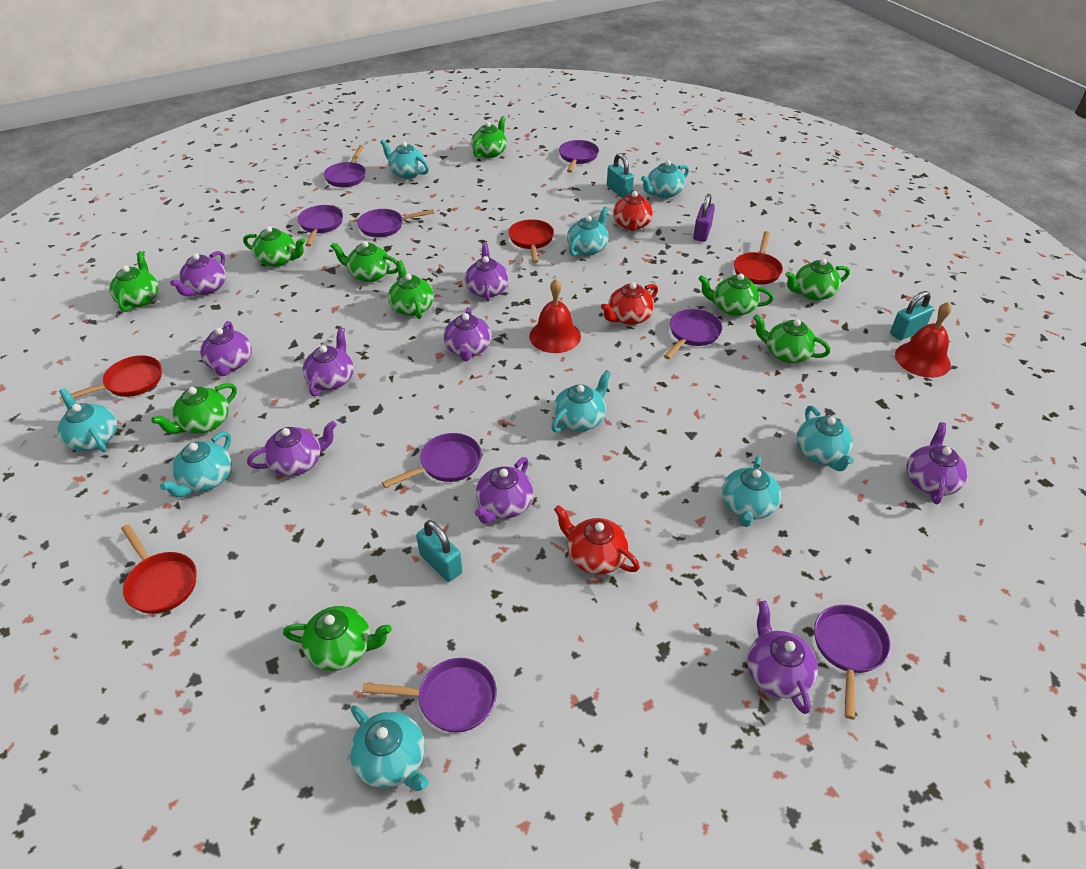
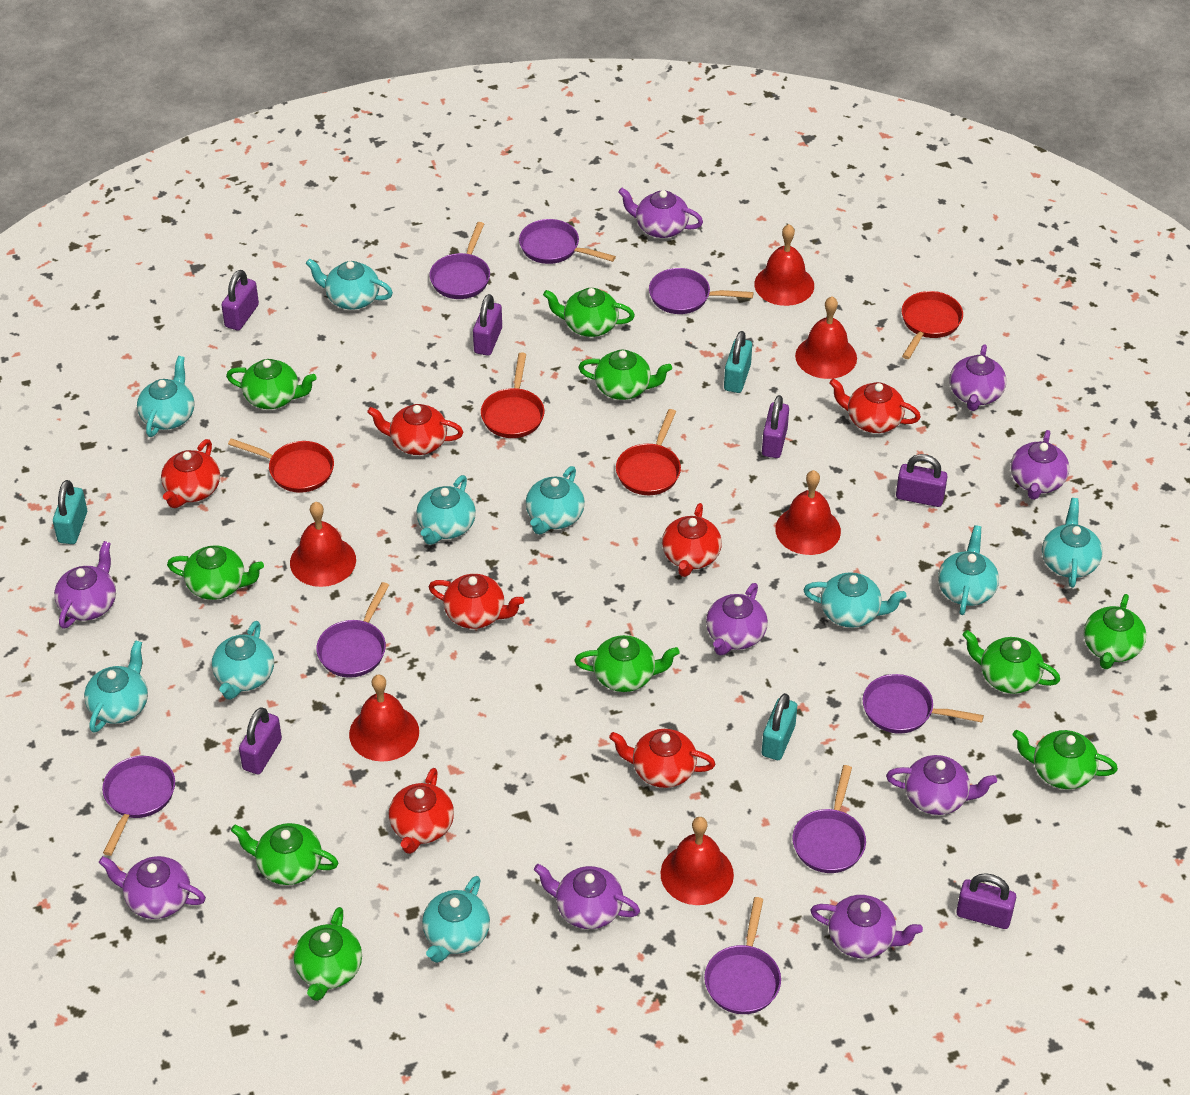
purple padlock: [693,194,715,242] = 1 -> [221,270,259,331] [239,707,282,774] [473,294,502,356] [762,395,789,458] [896,454,948,507] [956,873,1016,929] = 6
red bell: [529,279,581,353] [895,302,952,378] = 2 -> [290,502,356,587] [349,674,419,762] [660,817,734,905] [754,224,814,306] [775,470,841,555] [795,296,857,379] = 6
red teapot: [554,505,640,575] [601,282,658,325] [613,190,653,231] = 3 -> [161,439,220,508] [367,404,463,455] [389,768,454,854] [429,574,524,629] [609,729,715,788] [662,503,722,577] [829,378,921,433] = 7
turquoise teapot: [58,388,117,452] [160,432,232,497] [350,705,429,791] [380,139,429,179] [551,370,611,432] [567,207,609,256] [641,160,689,198] [722,456,781,527] [796,406,854,471] = 9 -> [84,640,148,733] [137,356,194,437] [212,621,274,700] [306,258,393,310] [416,475,476,545] [422,876,490,963] [525,466,585,535] [804,572,907,628] [938,525,999,615] [1042,498,1103,588] = 10

